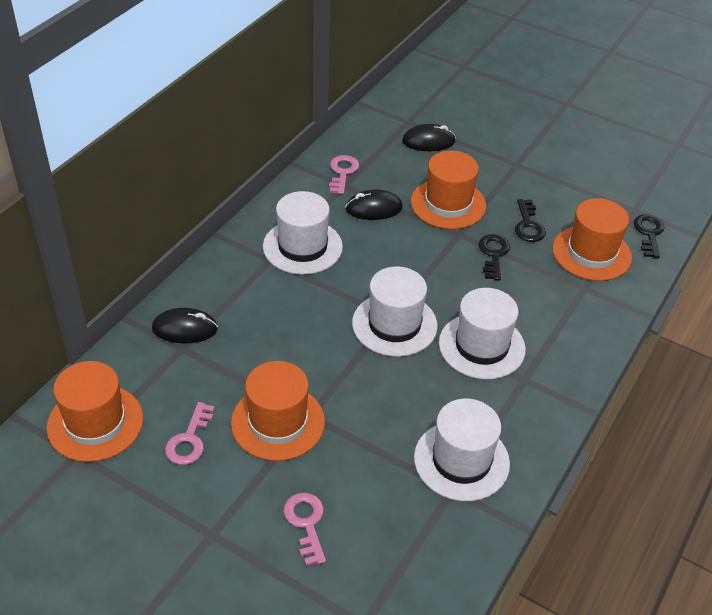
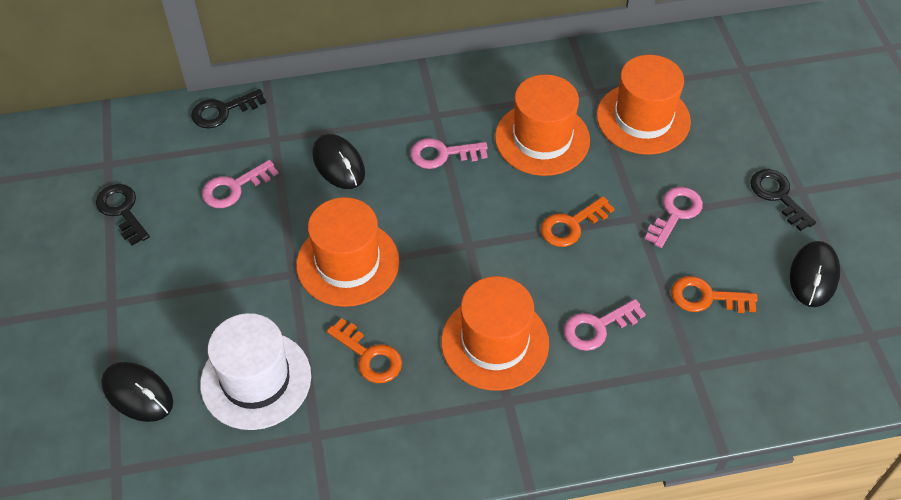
orange key: none = 0 -> [327,318,402,383] [541,196,615,247] [671,276,758,313] = 3
pink key: [165,402,215,465] [283,492,326,566] [329,155,359,195] = 3 -> [202,160,278,208] [410,138,488,169] [564,299,646,351] [645,187,703,248] = 4
white hat: [263,191,343,275] [352,266,438,357] [414,399,510,501] [439,288,526,379] = 4 -> [200,313,311,430] = 1

